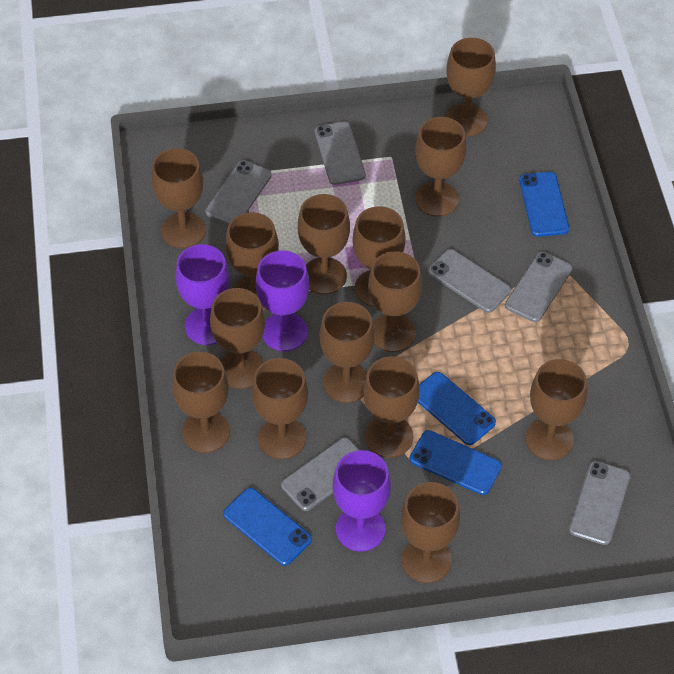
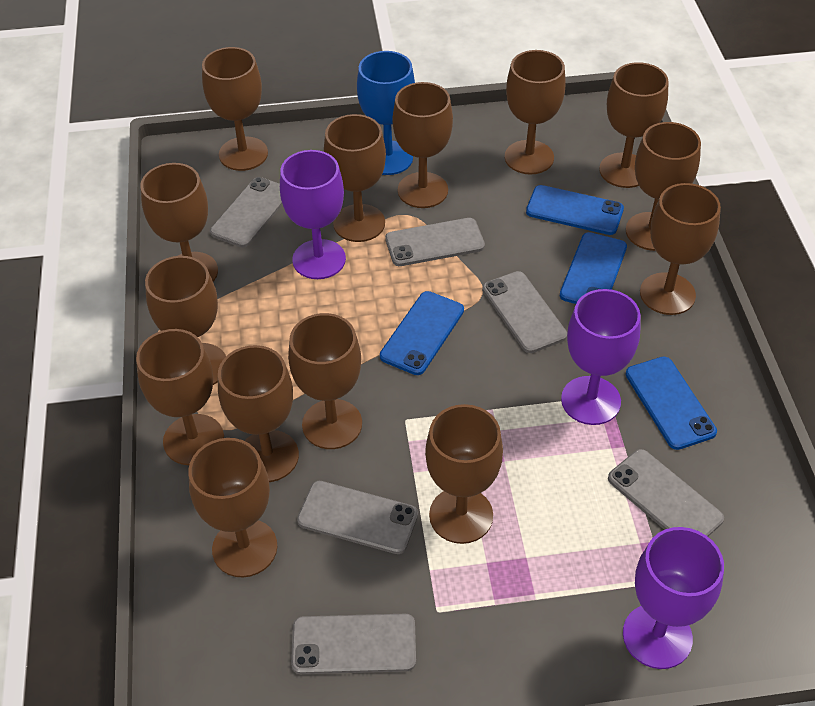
blue goblet: none = 0 -> [357,51,415,175] = 1

